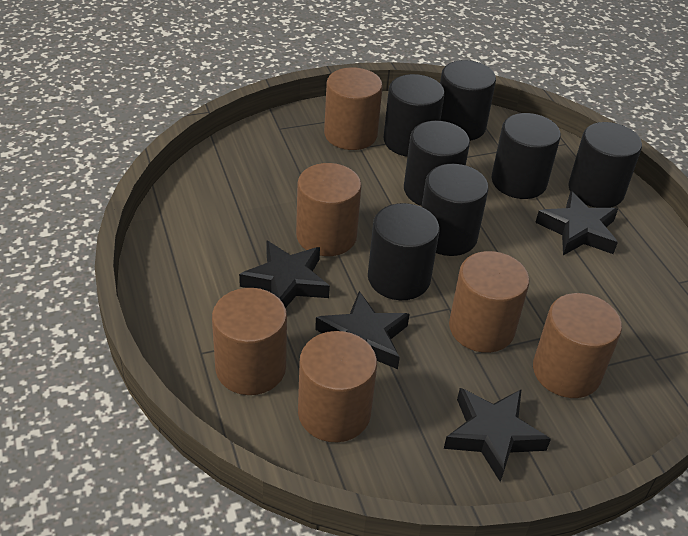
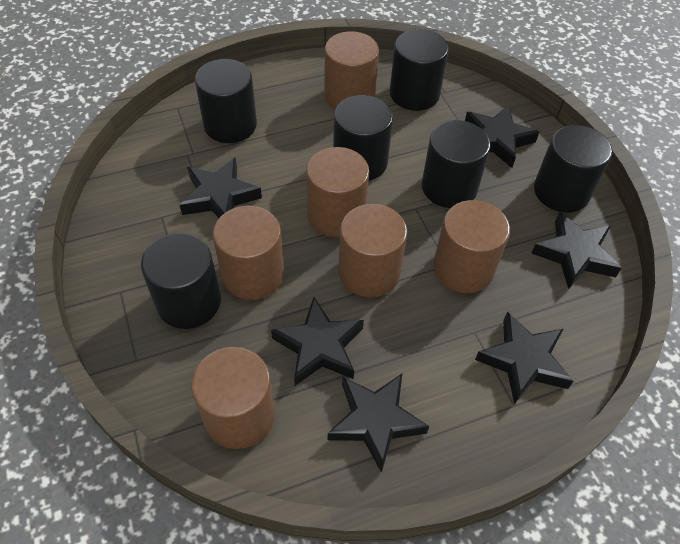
black cylinder: [368,203,440,300] [383,74,445,157] [404,121,470,206] [422,164,489,256] [440,60,496,141] [491,113,561,199] [568,122,642,208] = 7 -> [141,233,221,329] [195,59,257,143] [333,95,393,181] [390,29,449,111] [422,120,490,208] [534,125,612,213] = 6
black star: [239,240,330,308] [315,291,410,369] [444,388,551,482] [535,191,618,255] = 4 -> [180,157,262,218] [271,297,364,386] [328,374,430,473] [465,105,539,168] [475,312,574,404] [531,212,622,290] = 6

